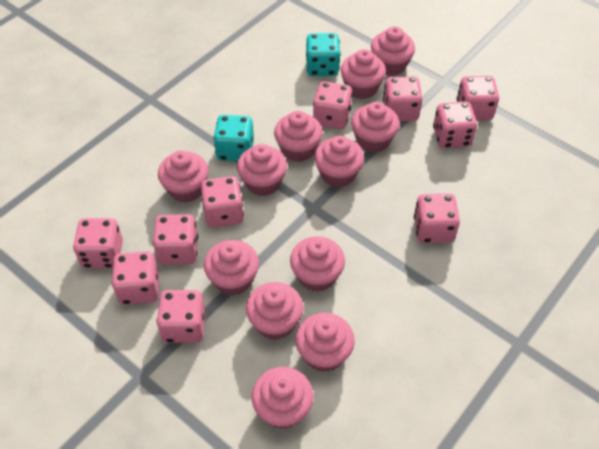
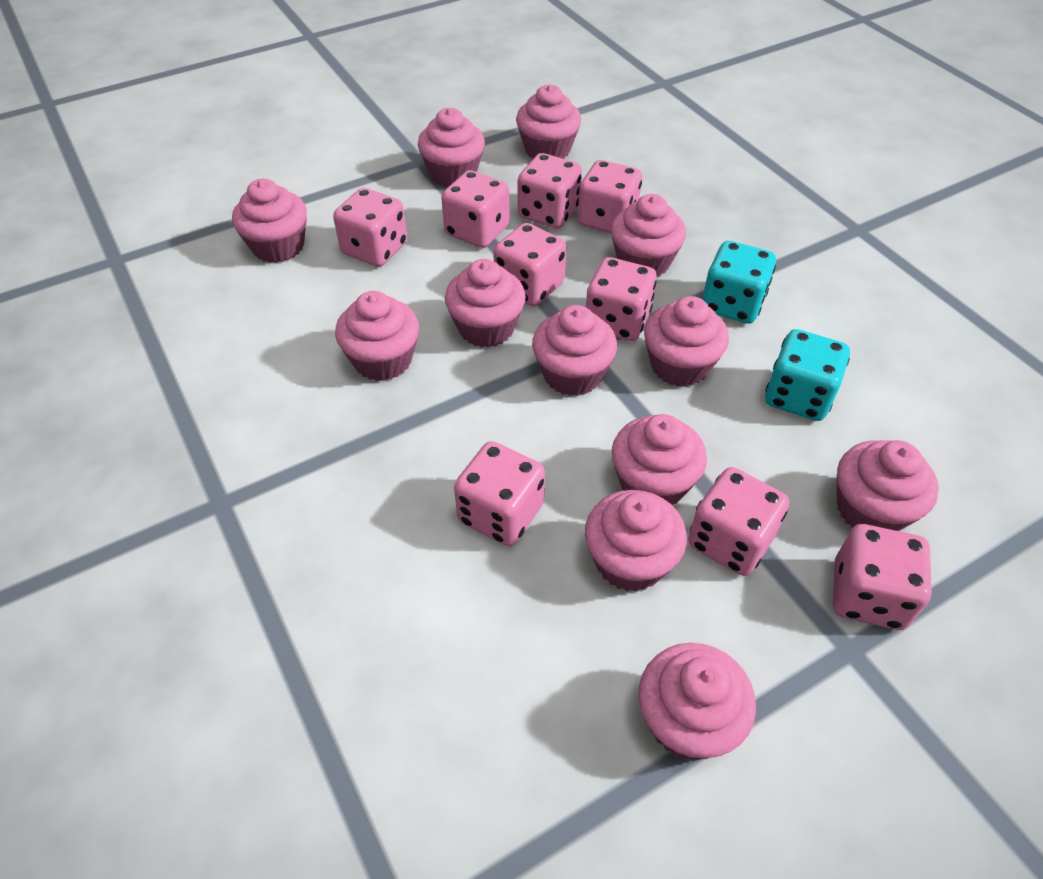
pink dice: [73,218,123,268] [112,251,159,305] [153,214,198,265] [157,290,205,343] [201,176,244,228] [313,81,352,129] [383,76,423,121] [414,193,460,243] [433,101,477,149] [457,76,499,120] = 10 -> [333,188,407,267] [441,170,510,248] [454,441,545,546] [493,223,566,306] [518,153,582,228] [578,160,642,233] [586,257,656,341] [688,467,789,576] [833,524,932,630] = 9

